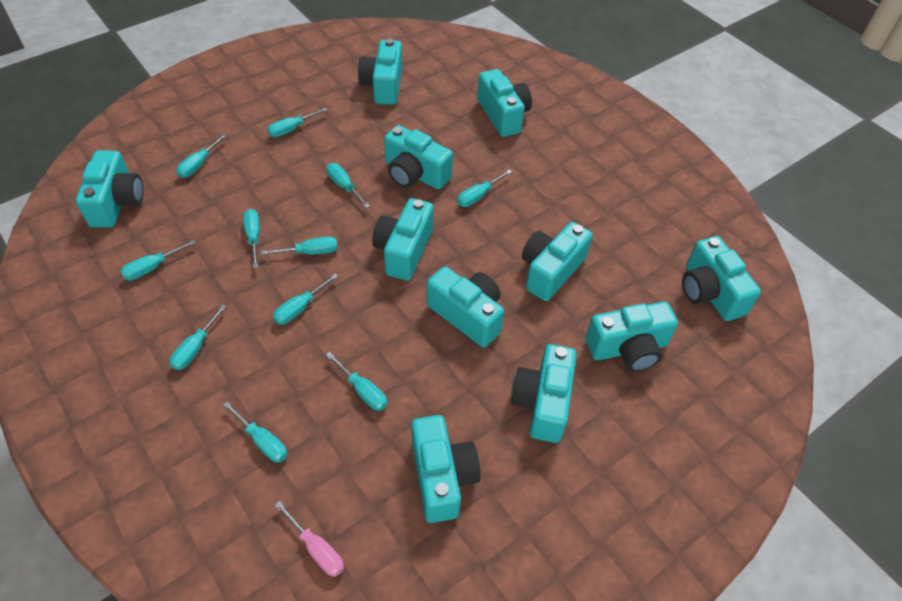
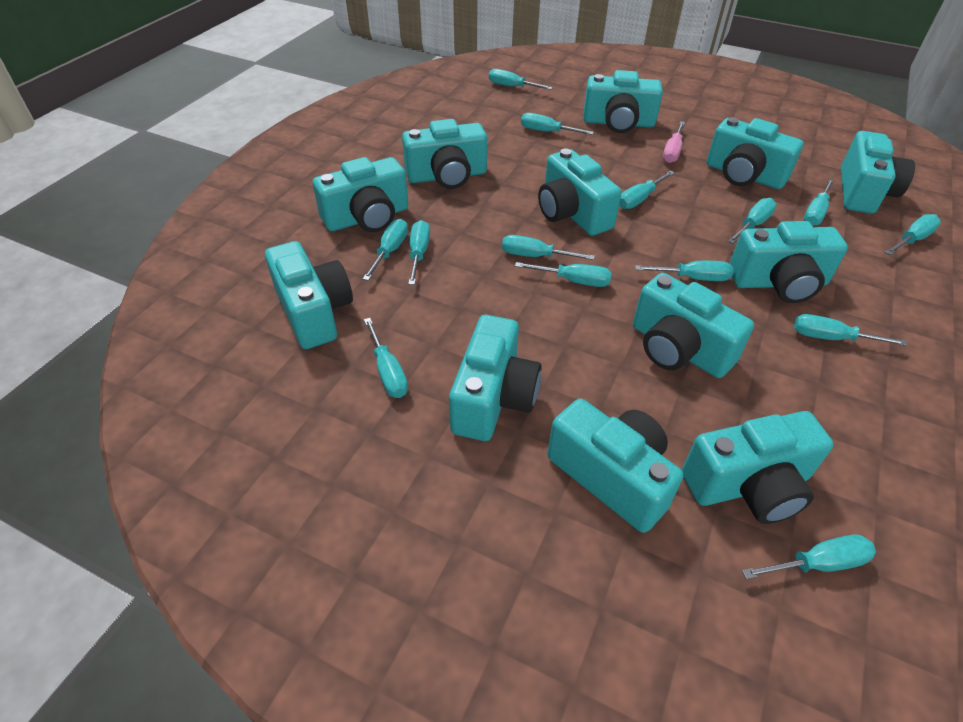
turquoise camera: [76,151,144,228] [358,39,402,105] [372,198,434,280] [384,125,453,189] [411,415,481,523] [427,267,504,347] [477,69,532,137] [511,344,577,443] [522,222,593,301] [585,302,678,372] [682,236,761,321] = 11 -> [265,241,353,349] [313,157,408,232] [402,119,487,189] [449,315,541,441] [538,149,621,236] [547,399,683,533] [583,70,663,133] [633,273,754,378] [682,411,833,524] [707,117,804,189] [729,221,848,303] [841,131,915,214] = 12
turquoise screwdriver: [120,240,196,280] [170,304,227,370] [176,134,227,178] [223,401,287,462] [243,209,260,268] [261,236,338,255] [267,107,328,137] [273,274,338,325] [326,163,370,208] [326,352,387,411] [457,170,512,207] = 11 -> [363,219,408,281] [364,318,408,398] [408,220,430,285] [489,69,553,90] [502,235,595,260] [515,262,612,287] [521,113,594,135] [619,171,675,209] [635,261,733,281] [728,198,777,244] [742,534,876,579] [794,314,907,346] [804,179,835,226] [885,214,941,255] = 14

